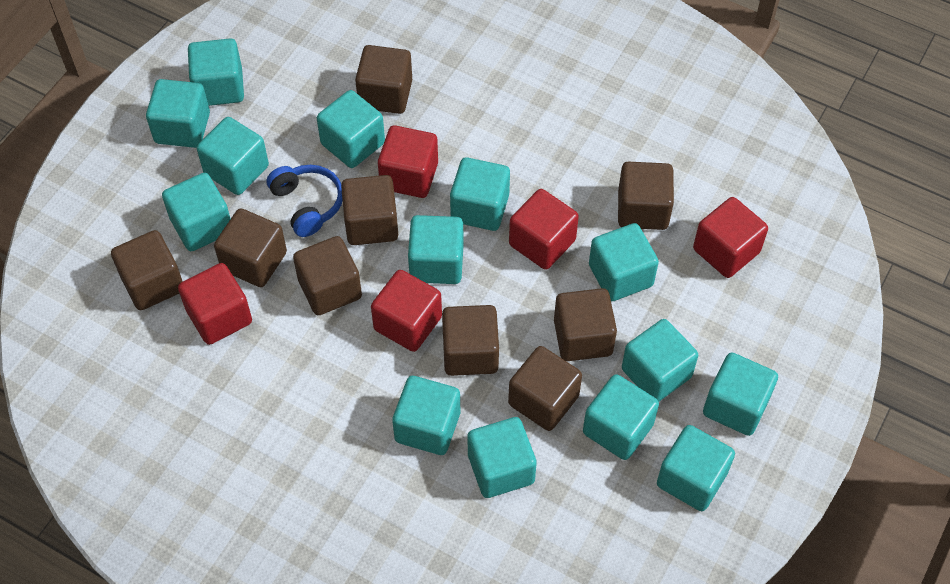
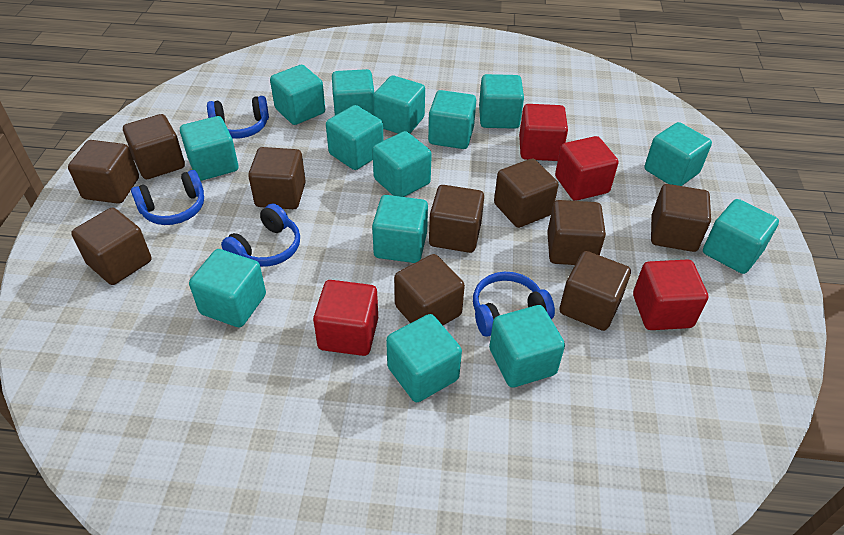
blue headphones: [267,165,343,237] = 1 -> [131,170,204,225] [207,96,269,139] [221,203,300,267] [473,272,555,337] = 4
brown cube: [111,230,183,310] [214,208,287,287] [293,236,362,315] [341,175,398,245] [355,45,412,114] [442,305,499,376] [508,346,582,431] [554,288,617,361] [618,162,674,230] = 9 -> [68,140,139,204] [71,208,151,285] [123,114,185,179] [248,147,306,209] [394,254,465,325] [429,185,484,253] [494,159,558,228] [547,200,606,265] [559,251,631,331] [651,184,711,252] = 10
red cube: [178,263,252,345] [371,270,442,352] [378,125,438,198] [509,189,579,270] [693,197,768,278] = 5 -> [313,280,378,356] [519,104,568,161] [555,136,618,201] [633,259,708,330] = 4

